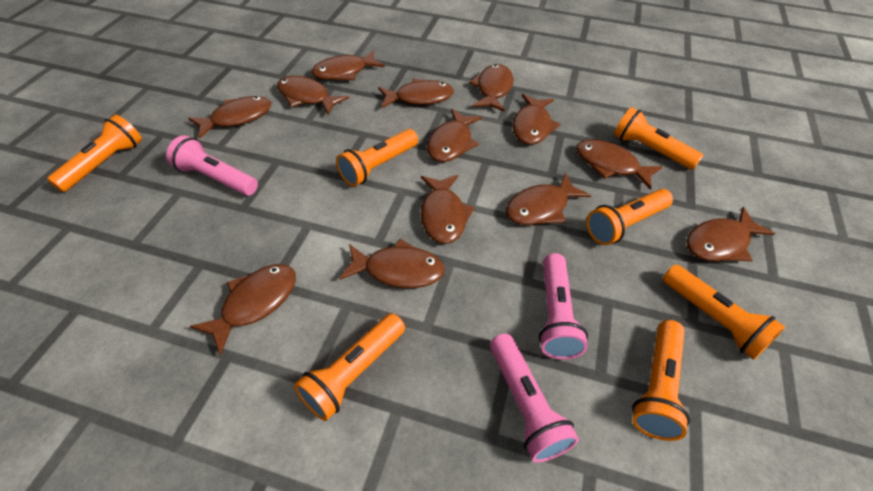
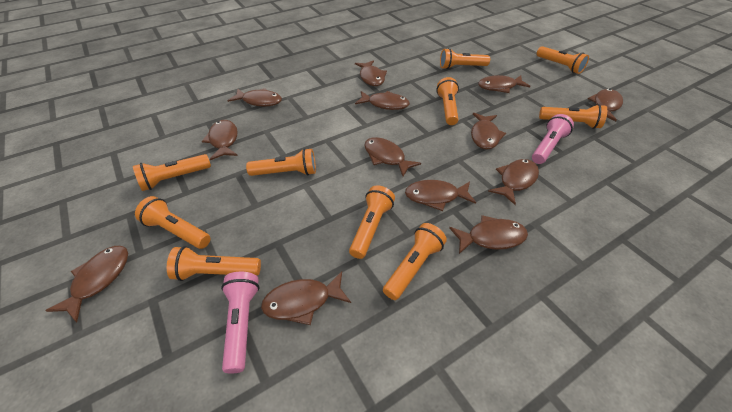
orange flashlight: [47,115,142,192] [294,313,405,421] [336,129,418,186] [586,189,673,245] [614,107,704,170] [632,320,690,441] [663,264,785,360] = 7 -> [133,154,211,191] [135,196,211,249] [167,246,261,281] [246,148,316,176] [349,185,395,259] [383,223,447,300] [436,77,459,125] [440,48,490,69] [537,46,589,74] [539,104,607,129] = 10
pink flashlight: [166,135,258,196] [490,333,579,463] [539,253,588,360] = 3 -> [221,272,260,373] [532,114,574,164] = 2

